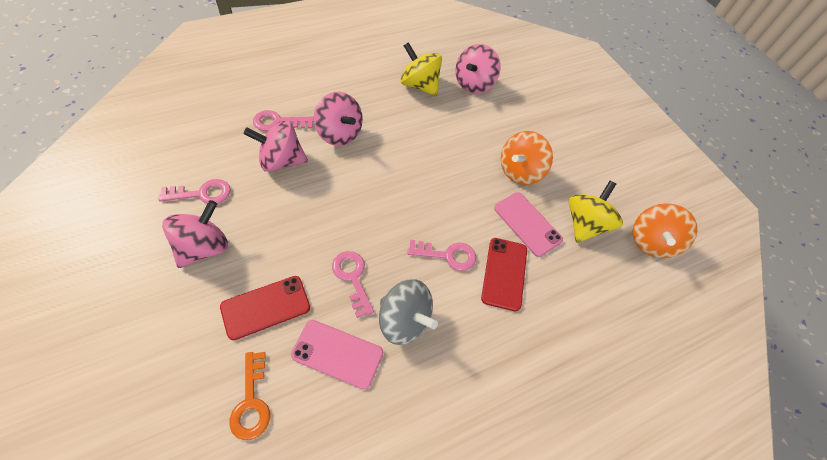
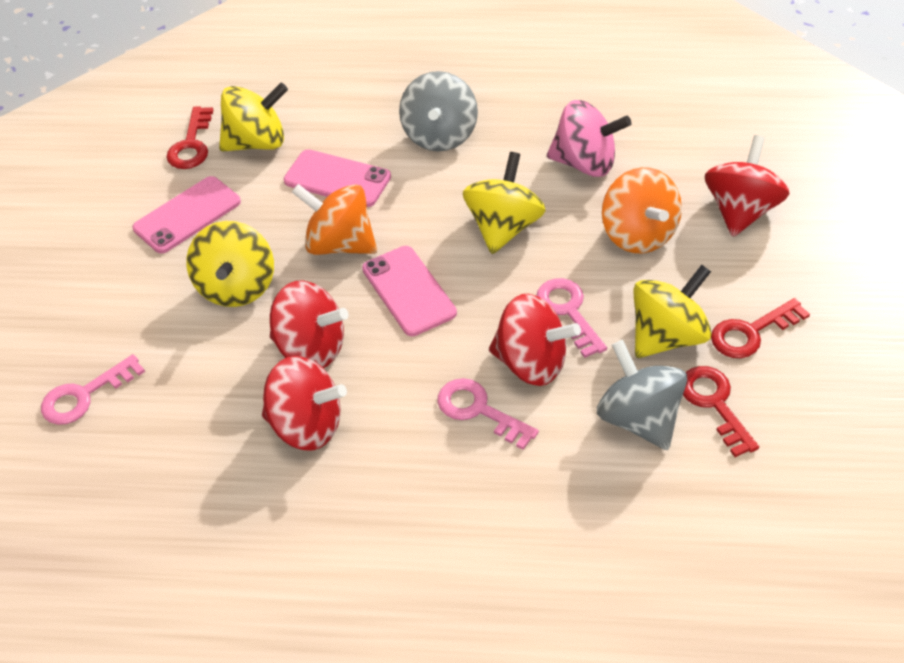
grey spinning top: [379,279,438,345] = 1 -> [399,71,478,151] [597,340,687,450] = 2
orange key: [229,352,270,440] = 1 -> none = 0
pink key: [159,179,231,204] [253,110,314,131] [332,251,374,318] [407,240,476,271] = 4 -> [41,354,145,425] [437,378,539,450] [536,278,607,358] = 3
pink phone: [291,320,383,390] [494,192,563,257] = 2 -> [133,176,241,254] [283,149,391,207] [362,246,457,336] = 3
pink spinning top: [162,200,228,268] [244,121,308,172] [314,92,363,146] [455,44,501,94] = 4 -> [547,100,631,177] = 1
red key: none = 0 -> [166,106,213,169] [683,366,759,457] [711,298,810,358] = 3
red phone: [220,276,310,340] [481,238,527,311] = 2 -> none = 0
red spinning top: none = 0 -> [262,356,347,451] [270,280,348,368] [489,294,581,386] [705,135,790,237] = 4
yellow spinning top: [400,42,442,96] [569,181,623,243] = 2 -> [186,221,274,307] [219,83,288,151] [463,152,546,254] [633,265,712,358] = 4

